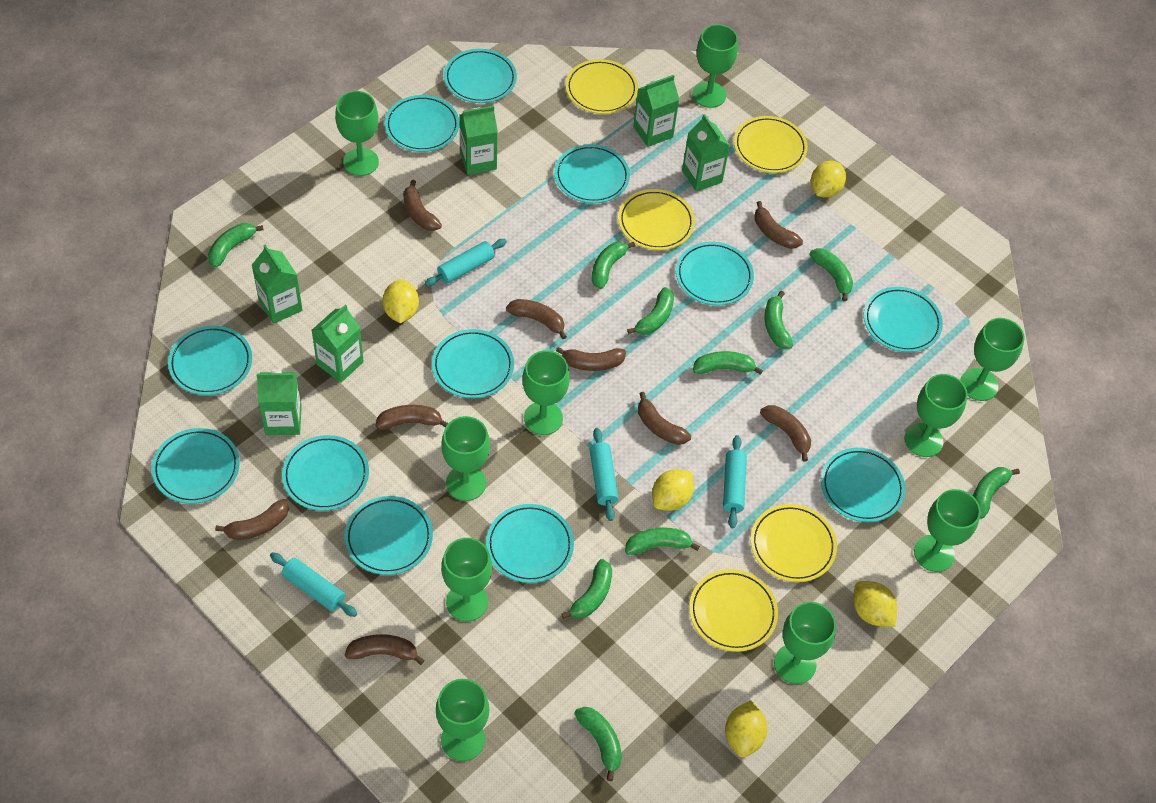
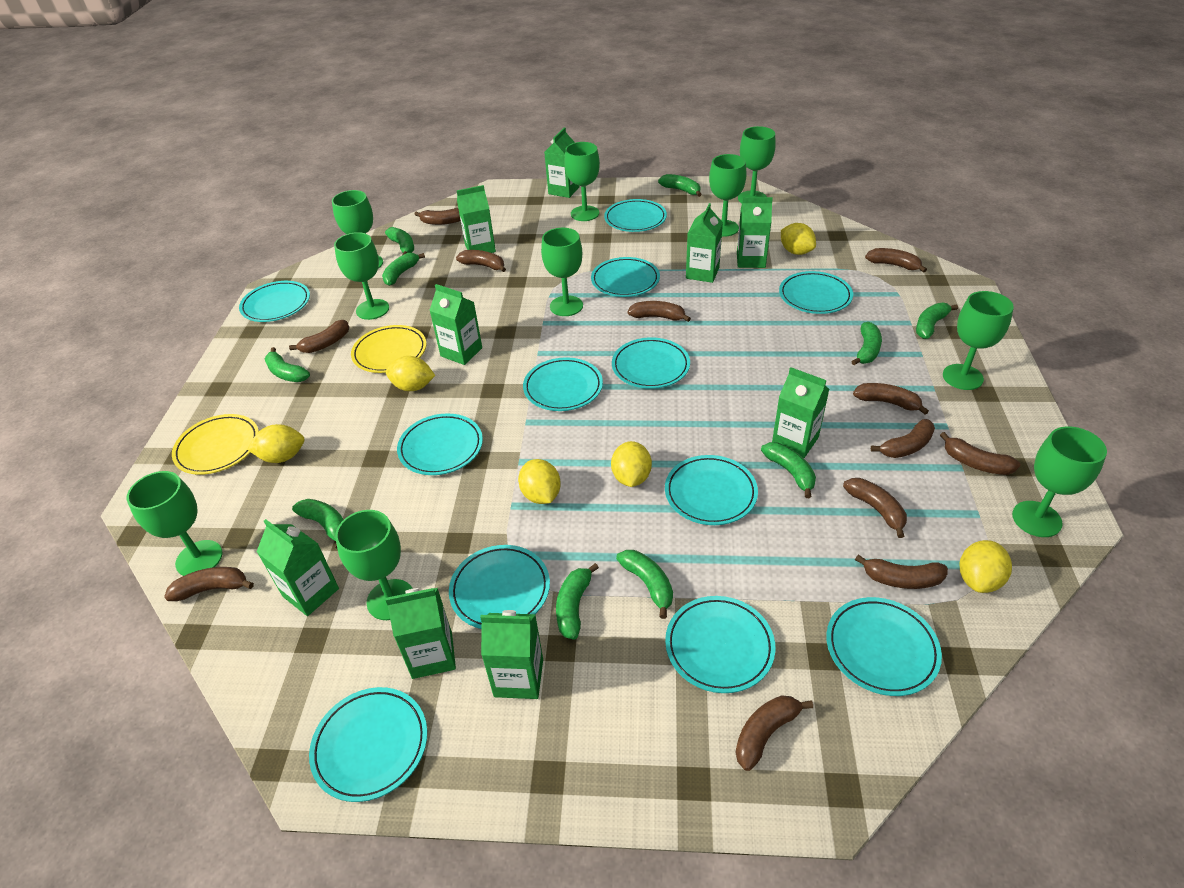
brown banana: [215,499,289,540] [345,634,424,665] [375,405,448,429] [403,180,442,231] [506,299,567,339] [556,347,626,371] [638,392,691,445] [754,201,803,249] [760,405,811,461] = 9 -> [164,567,254,601] [289,320,349,353] [415,208,461,225] [456,250,506,272] [628,301,691,322] [735,695,813,771] [843,478,907,538] [853,383,929,415] [855,554,948,589] [865,248,927,273] [871,419,935,458] [940,432,1020,475] = 12
green carton: [252,245,303,324] [256,369,302,435] [311,304,364,383] [459,105,498,175] [633,75,679,147] [682,114,730,192] = 6 -> [257,519,339,616] [385,588,456,679] [429,284,482,365] [456,185,496,253] [480,610,543,699] [544,127,580,198] [686,203,723,283] [737,197,773,268] [772,367,829,458] = 9
turquoise rolling pin: [270,552,357,617] [425,239,507,286] [589,428,618,521] [723,435,747,528] = 4 -> none = 0
yellow lemon: [382,279,419,323] [652,469,694,511] [725,700,768,757] [811,161,846,198] [853,581,897,627] = 5 -> [247,424,305,463] [386,356,435,391] [518,459,561,504] [611,441,652,487] [781,223,816,255] [960,540,1012,593] = 6
yellow plate: [566,59,638,114] [618,189,695,250] [689,569,778,652] [734,116,808,173] [751,504,837,582] = 5 -> [172,414,259,475] [351,325,426,373] = 2

